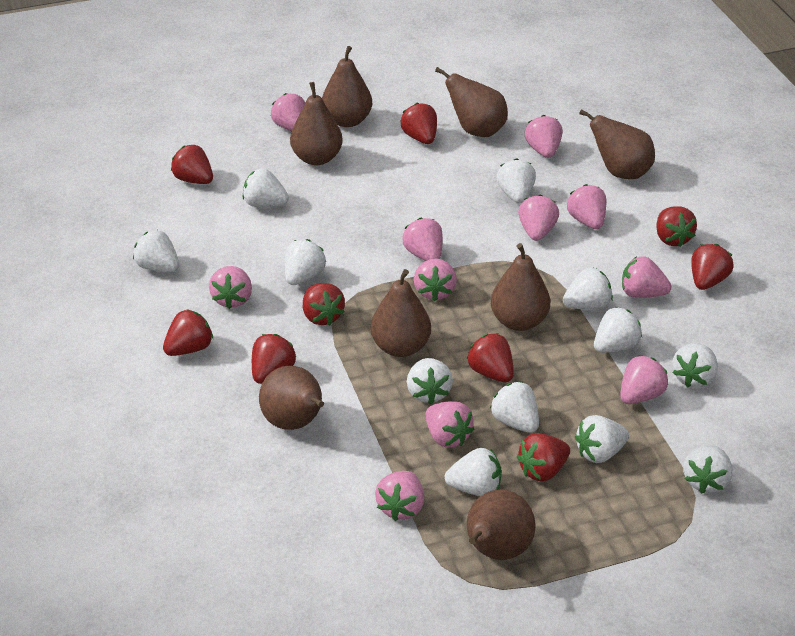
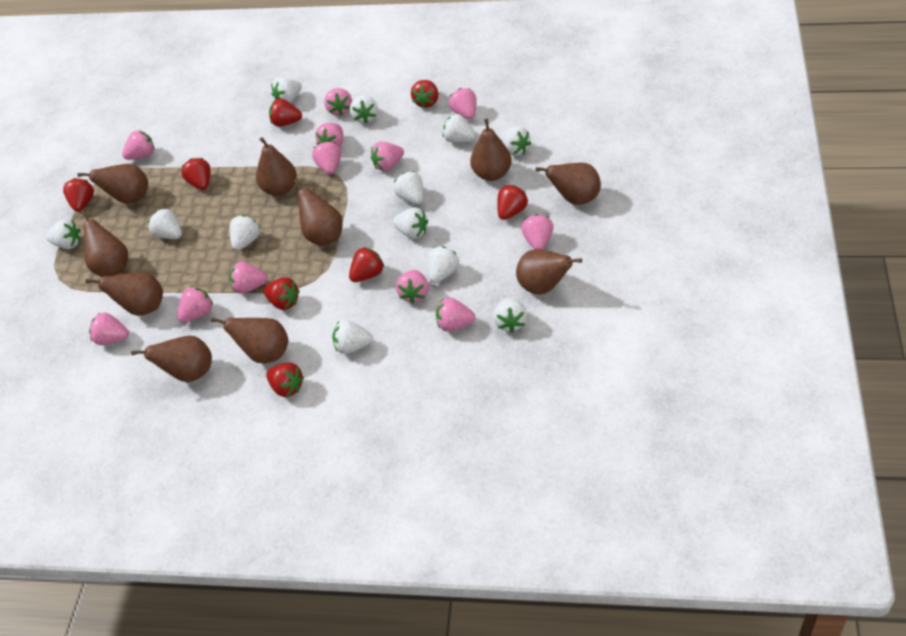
brown pear: [259,366,324,430] [290,82,343,165] [322,46,372,127] [371,269,431,357] [435,67,508,137] [467,489,535,560] [491,243,550,331] [579,109,655,179] = 8 -> [77,164,148,204] [81,210,128,277] [85,272,163,316] [131,336,212,382] [211,318,288,363] [256,137,297,196] [293,179,343,246] [470,119,512,181] [516,249,582,294] [536,163,601,205] = 10
pink strawberry: [209,266,252,309] [271,93,305,131] [375,471,424,521] [402,218,443,261] [414,259,457,301] [426,402,474,448] [518,194,559,241] [525,115,562,158] [567,184,606,229] [620,355,668,404] [622,256,671,298] = 11 -> [89,313,129,345] [122,130,154,160] [177,286,213,322] [229,262,268,294] [312,141,341,175] [315,123,343,147] [324,88,352,116] [371,142,404,171] [396,270,429,303] [436,297,475,331] [449,88,476,119] [521,214,554,250] = 12
red strawberry: [163,309,213,356] [171,145,213,184] [252,334,296,384] [303,283,345,326] [401,102,437,144] [467,333,514,382] [517,433,570,482] [656,206,697,247] [691,244,733,290] = 9 -> [63,178,94,212] [181,158,210,190] [264,277,300,310] [266,363,304,397] [269,98,302,127] [349,247,384,282] [411,80,438,108] [497,185,528,220] = 8

